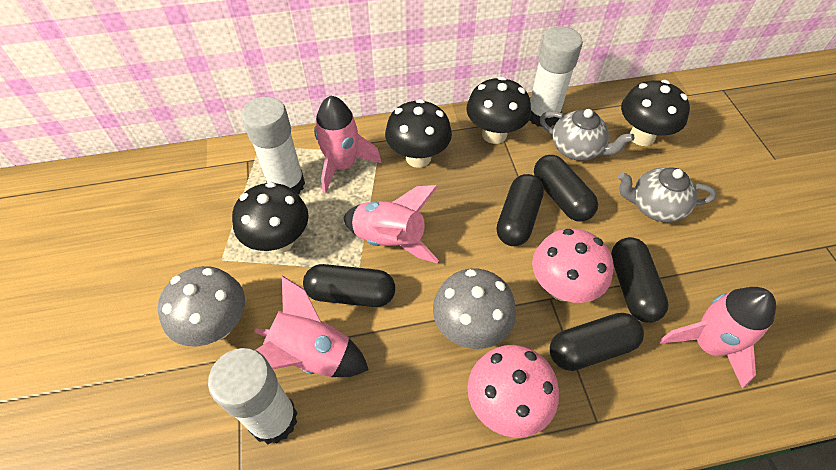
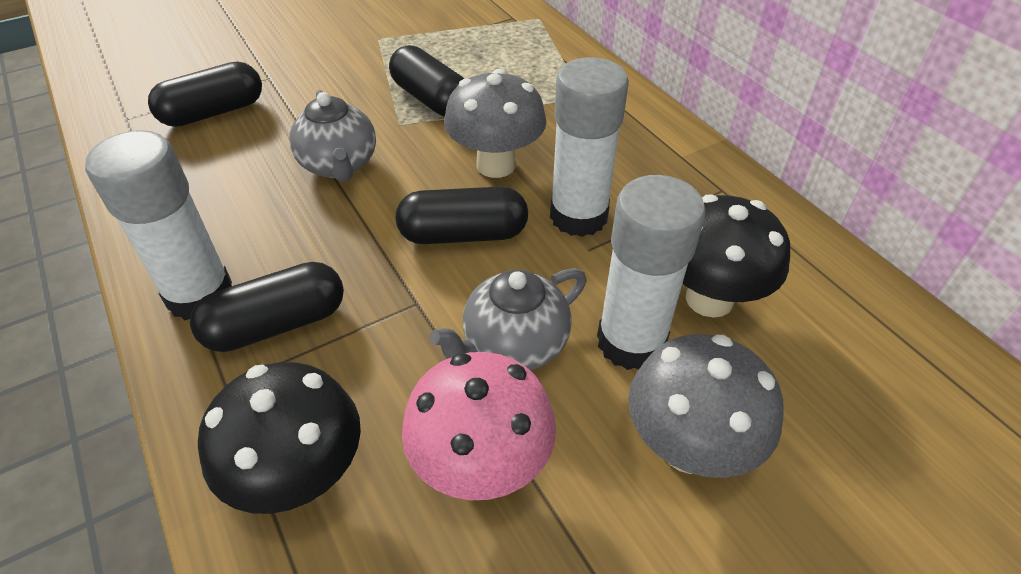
black capsule: [303,264,395,307] [497,174,544,246] [534,155,598,222] [550,313,644,371] [611,237,669,323] = 5 -> [148,62,262,127] [190,262,344,352] [389,45,464,117] [396,187,528,244] = 4
black mushroom: [232,182,309,254] [385,99,452,168] [466,77,531,144] [621,80,690,146] = 4 -> [198,362,361,514] [683,194,790,318] = 2
pink mushroom: [468,345,559,438] [532,229,613,303] = 2 -> [402,352,556,500] = 1
pink rocket: [254,275,369,377] [314,96,382,194] [344,185,439,263] [659,287,776,388] = 4 -> none = 0

